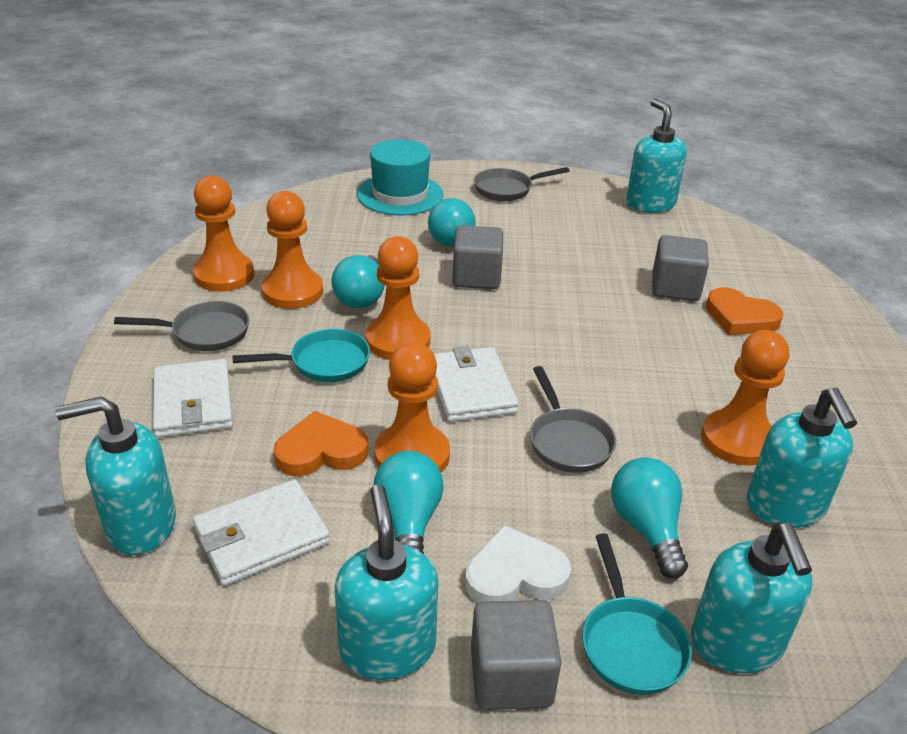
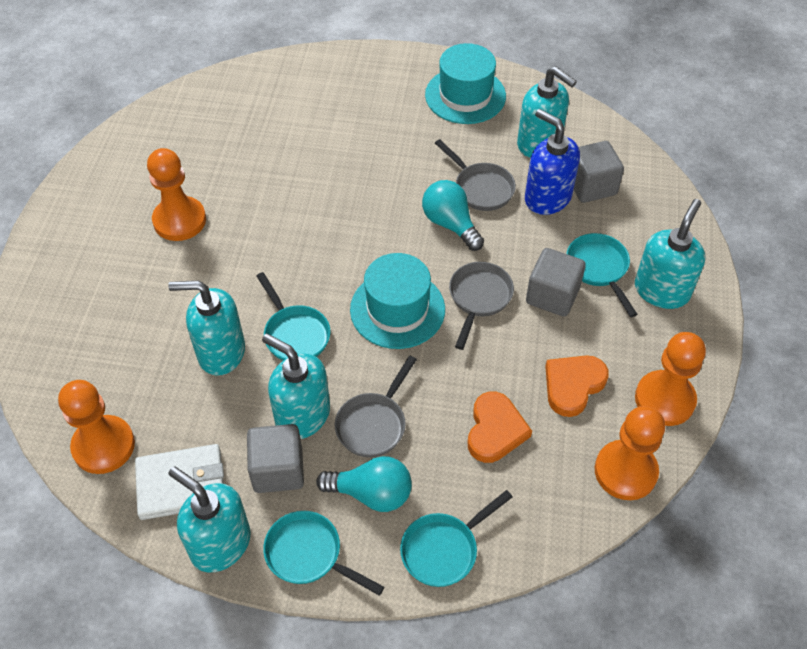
blue soap dispenser: none = 0 -> [525,109,580,215] = 1
orange pawn: [193,175,254,292] [262,191,323,309] [366,236,431,360] [374,342,450,473] [701,330,789,466] = 5 -> [58,380,135,474] [147,148,206,241] [595,406,665,500] [635,332,706,426] = 4
turquoise hat: [357,139,443,215] = 1 -> [350,253,445,349] [425,43,506,124] = 2
turquoise light bulb: [331,255,385,308] [374,451,444,554] [428,198,476,246] [611,457,688,579] = 4 -> [316,456,412,512] [422,180,484,251] = 2
turquoise pan: [232,329,370,382] [582,533,692,695] = 2 -> [256,272,331,361] [263,511,384,596] [400,490,513,587] [566,233,638,317] = 4
white heart: [465,525,571,604] = 1 -> none = 0
white wallet: [153,359,233,438] [193,479,330,586] [434,346,518,422] = 3 -> [135,444,224,520] = 1

